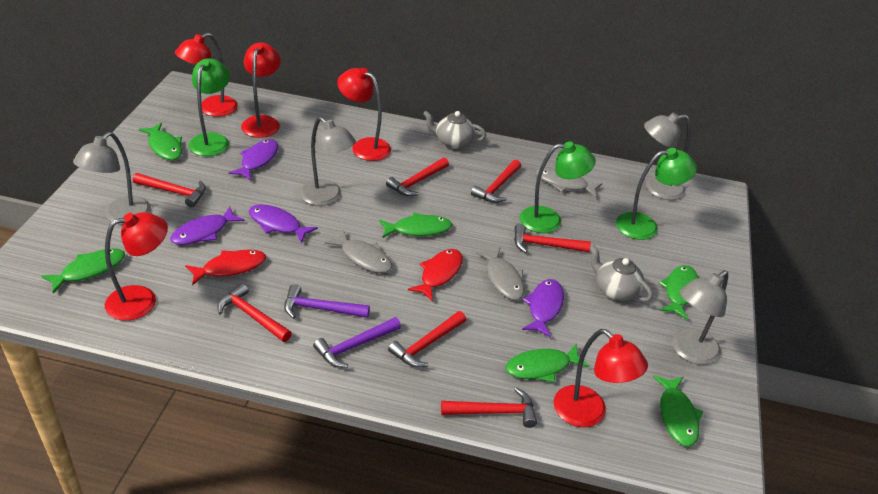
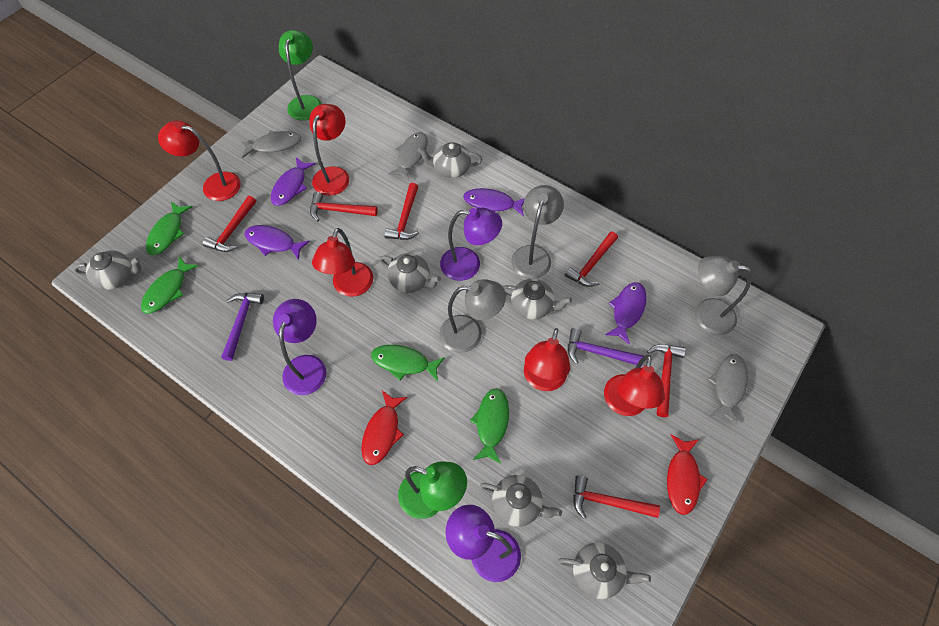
green fish: [41,248,125,294] [139,123,182,160] [379,213,452,238] [505,344,589,383] [653,375,703,447] [659,265,698,320] = 6 -> [141,257,199,314] [146,202,192,255] [371,345,445,381] [470,388,509,464] = 4
green lamp: [189,58,230,156] [520,142,596,233] [616,148,697,240] = 3 -> [279,30,322,121] [398,461,467,519] = 2
grey lamp: [73,132,151,224] [299,117,356,206] [644,113,691,200] [672,270,728,365] = 4 -> [439,279,506,353] [511,185,564,279] [695,256,752,335] = 3
grey teapot: [423,111,486,149] [590,245,653,302] = 2 -> [73,250,141,290] [380,253,441,293] [418,142,482,178] [480,475,562,527] [502,279,572,320] [558,542,651,599] = 6
purple lamp: none = 0 -> [273,299,326,395] [440,208,502,281] [446,505,521,582] = 3
red hammer: [133,173,206,208] [217,283,292,342] [386,158,449,196] [388,311,466,368] [441,387,537,428] [471,160,521,203] [514,224,591,253] = 7 -> [202,196,256,252] [310,192,378,221] [384,183,419,240] [564,232,618,287] [573,475,660,519] [647,344,686,417] = 6

